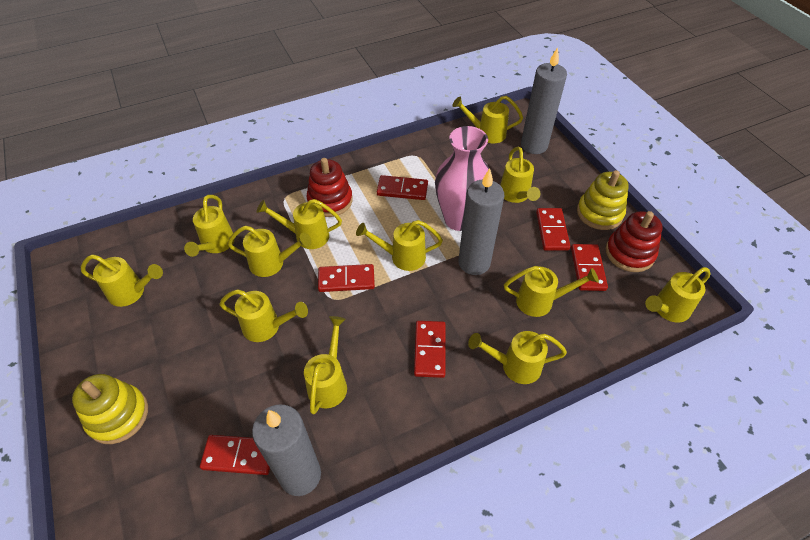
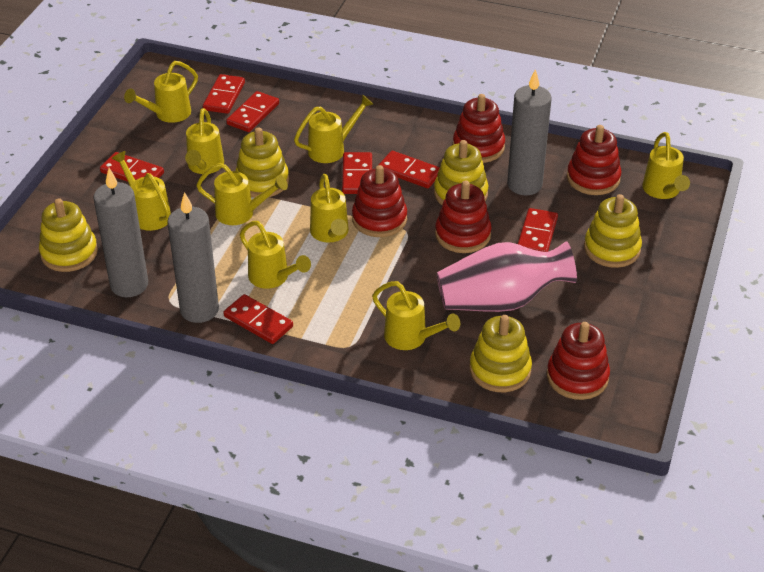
red domino: [200,435,270,475] [318,264,375,292] [377,175,428,200] [414,321,446,378] [536,208,571,251] [571,244,608,291] = 6 -> [100,152,164,182] [203,74,245,114] [223,294,293,344] [226,91,279,132] [342,152,372,194] [379,151,440,188] [518,208,558,252] = 7
red stacking toy: [307,158,353,217] [605,211,663,272] = 2 -> [352,165,407,237] [435,180,491,253] [453,94,505,163] [547,322,610,400] [567,125,621,195] = 5
yellow stacking toy: [72,374,148,444] [577,170,629,230] = 2 -> [39,198,98,272] [235,127,289,198] [434,140,488,205] [470,315,532,392] [584,194,642,268] = 5
yellow watering can: [81,254,163,307] [184,195,235,257] [219,289,308,342] [227,226,311,277] [257,199,342,249] [304,316,347,414] [356,220,443,271] [452,96,523,143] [468,331,567,384] [500,147,540,203] [504,266,599,317] [645,267,711,323] = 12 -> [111,151,171,231] [124,61,198,123] [185,108,224,174] [196,163,288,225] [240,221,311,289] [294,94,374,163] [310,174,349,242] [372,281,460,350] [642,132,690,199] = 9

